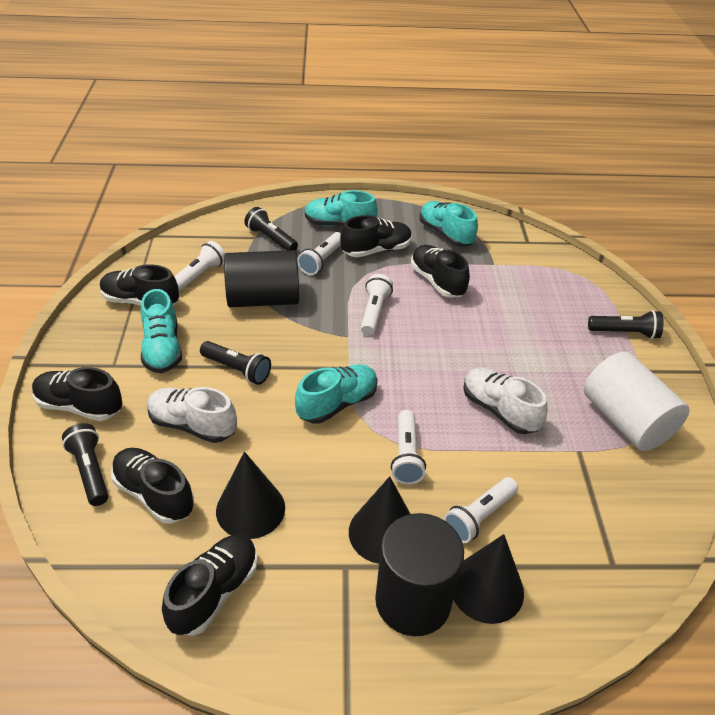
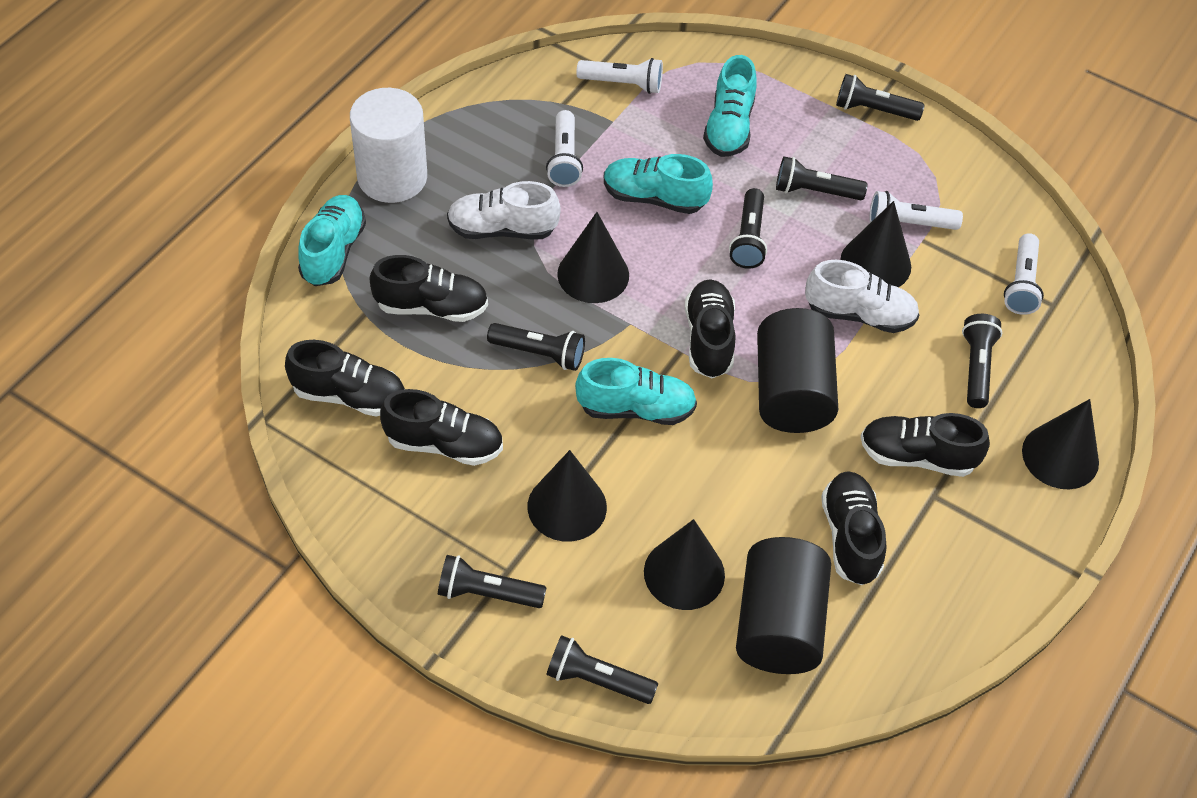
black cone: [216,452,285,539] [349,476,410,564] [454,534,524,624] = 3 -> [528,450,607,541] [557,212,629,303] [644,519,725,610] [840,201,911,287] [1022,399,1099,489] = 5
black flashlight: [62,423,108,506] [200,341,271,385] [244,207,298,251] [588,310,664,339] = 4 -> [438,555,547,608] [487,323,585,371] [546,635,658,704] [729,188,767,269] [776,156,868,200] [836,74,925,121] [962,314,1002,408] = 7
white flashlight: [174,241,225,291] [297,232,341,275] [361,274,393,335] [391,410,426,485] [444,477,518,543] = 5 -> [546,110,583,187] [577,58,663,94] [869,191,963,230] [1004,233,1044,315] = 4

